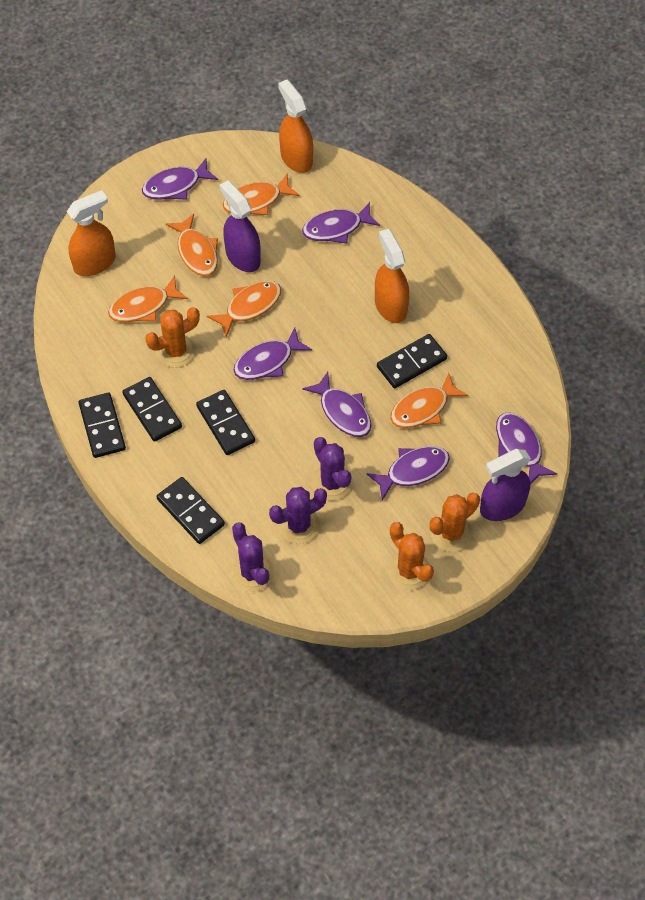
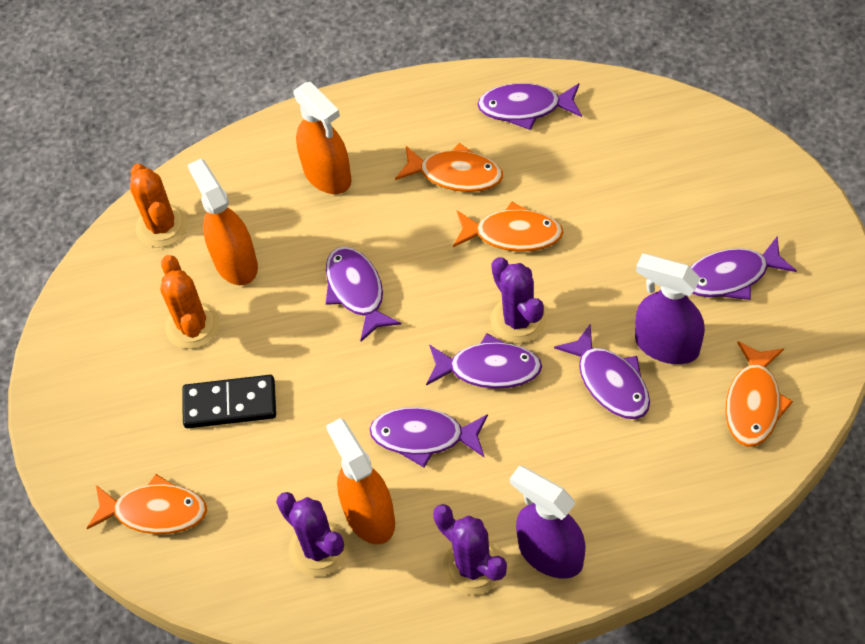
black domino: [78,393,126,458] [122,377,182,442] [157,477,225,544] [196,390,255,455] [377,334,447,388] = 5 -> [182,375,276,428] = 1
orange cactus: [145,307,200,368] [388,522,434,590] [430,493,480,552] = 3 -> [130,164,188,248] [160,255,220,349] = 2
orange fish: [108,276,188,322] [166,214,218,276] [207,281,281,337] [223,173,300,215] [390,373,468,428] = 5 -> [87,474,207,534] [395,143,503,192] [453,201,563,252] [725,341,793,447] = 4

